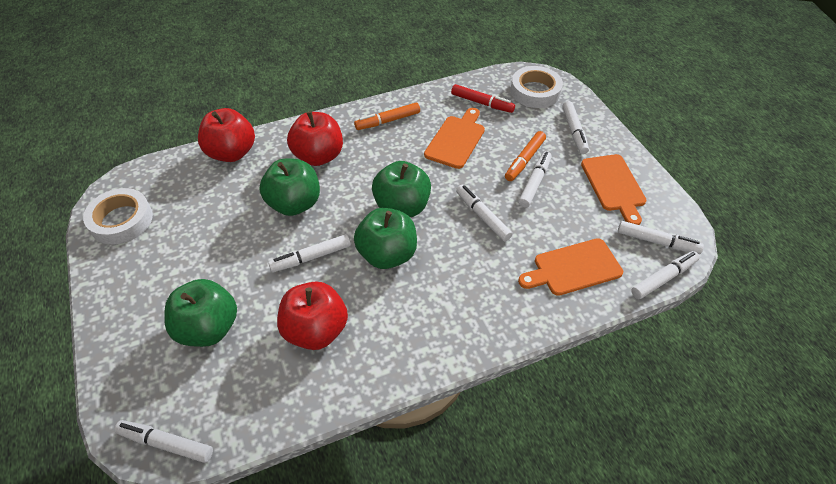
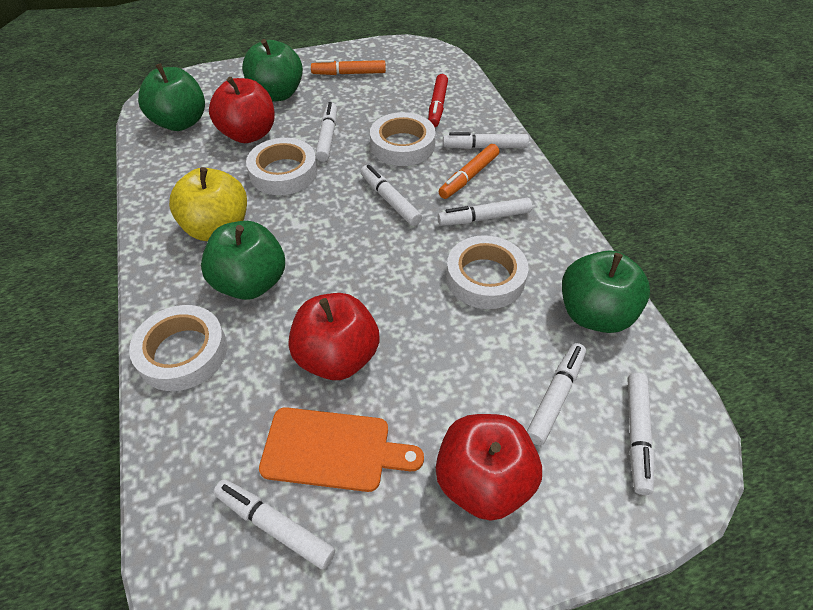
orange cutting board: [424,108,485,169] [518,238,623,296] [581,154,646,225] = 3 -> [259,407,424,492] = 1
white tape: [83,188,153,244] [511,66,563,108] = 2 -> [129,305,227,391] [246,138,318,195] [370,112,436,166] [446,235,528,309] = 4
yellow apple: none = 0 -> [169,167,247,241] = 1

